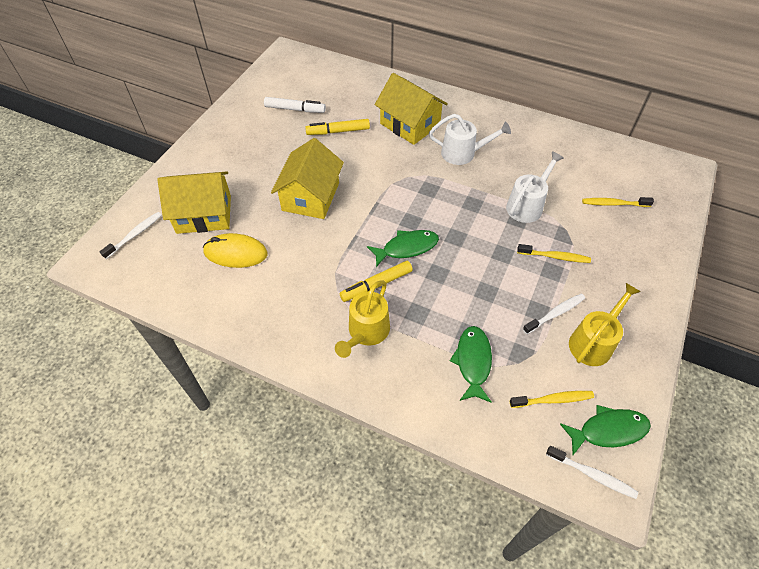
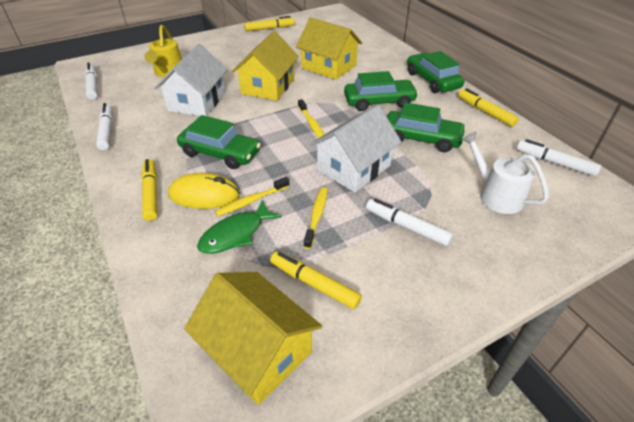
green car: none = 0 -> [177,115,261,169] [344,71,419,111] [387,102,466,152] [407,51,464,93] = 4
green fish: [367,230,439,267] [450,326,492,403] [560,405,651,455] = 3 -> [197,200,282,254] = 1
white house: none = 0 -> [155,44,227,116] [310,105,401,193] = 2
white marker: [264,97,326,113] = 1 -> [85,63,98,100] [96,103,113,150] [366,199,453,246] [516,139,601,177] = 4
white toothbrush: [100,212,162,259] [523,294,585,334] [546,446,638,499] = 3 -> none = 0
white watering can: [429,114,511,165] [506,151,564,223] = 2 -> [461,132,549,214] = 1
yellow marker: [305,119,370,135] [340,261,413,302] = 2 -> [141,159,157,221] [244,16,295,32] [270,251,362,309] [458,88,519,127] = 4
yellow watering can: [335,280,390,358] [569,283,641,366] = 2 -> [145,25,182,78] = 1

